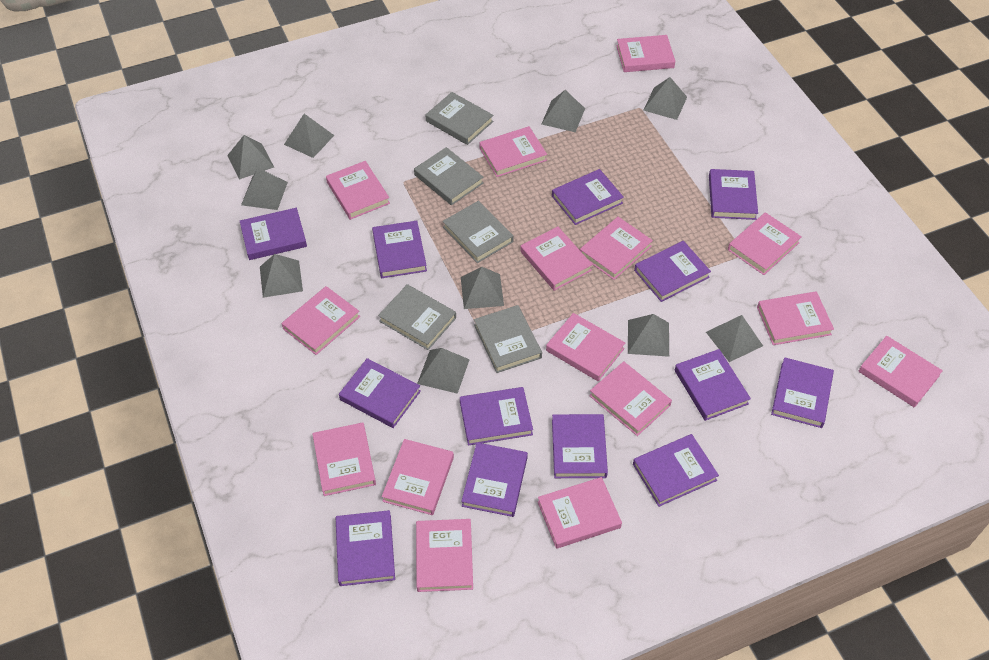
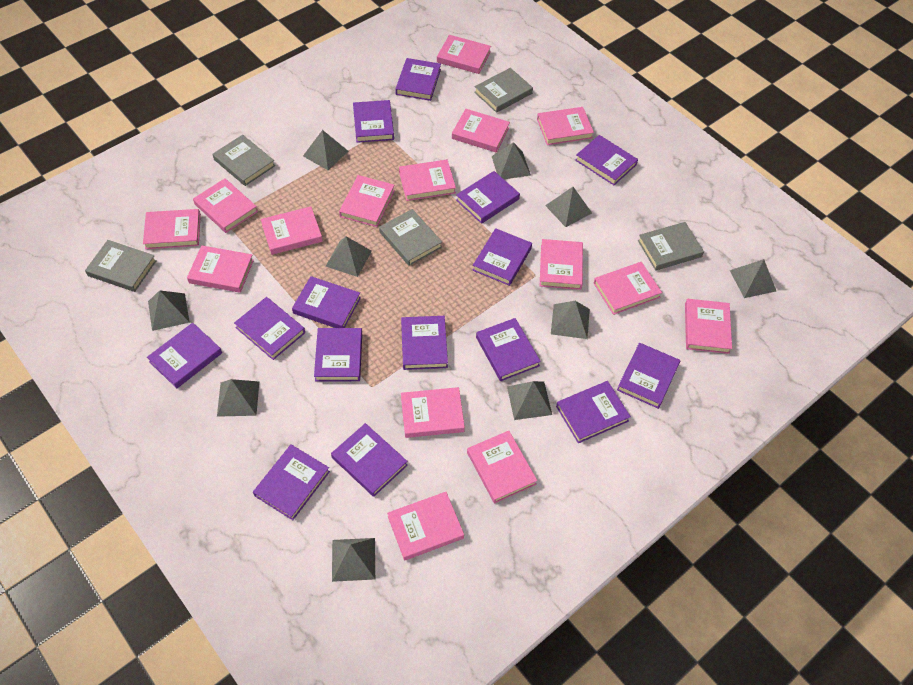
purple book: [240,208,307,260] [336,510,395,586] [339,358,421,428] [372,221,427,278] [460,387,533,446] [461,443,528,517] [552,169,624,225] [552,414,608,478] [633,434,719,507] [634,241,711,302] [675,349,751,421] [709,169,758,220] [771,357,834,428] = 13 -> [147,323,222,389] [234,297,305,360] [253,444,330,520] [292,276,361,328] [314,328,362,381] [331,423,408,497] [353,100,394,143] [395,58,441,101] [401,316,448,370] [456,171,520,224] [473,228,532,286] [476,318,541,381] [556,381,631,443] [575,135,638,185] [617,342,680,409] = 15

